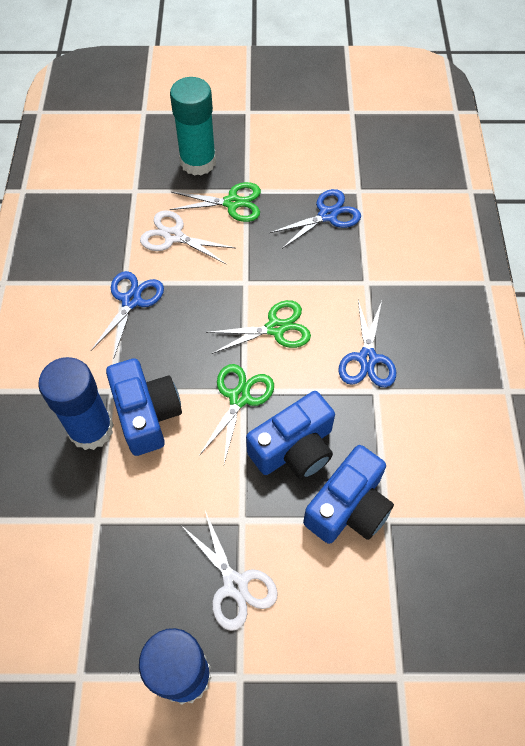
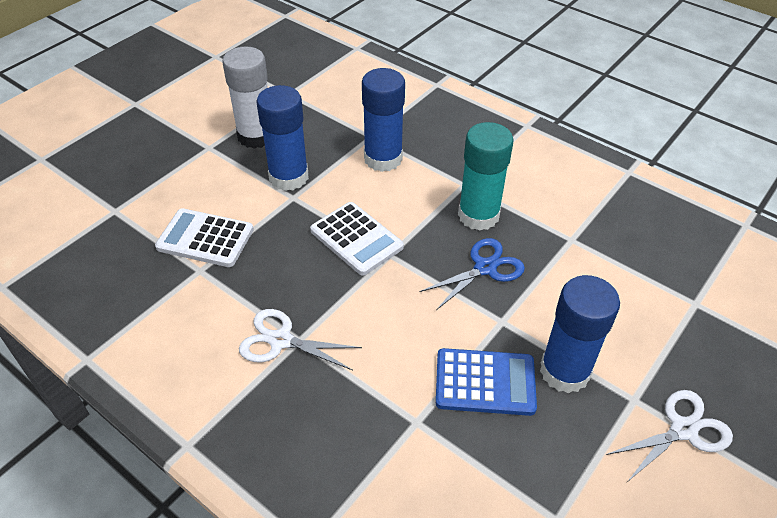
blue calculator: none = 0 -> [436,348,537,416] = 1
blue camera: [106,358,182,456] [246,391,335,480] [303,445,394,544] = 3 -> none = 0
blue glue stick: [38,357,114,450] [139,628,211,705] = 2 -> [257,85,309,191] [362,68,405,172] [540,275,620,394] = 3
blue scissors: [91,271,164,359] [269,189,361,249] [338,300,396,387] = 3 -> [420,238,525,310] = 1
green scissors: [170,182,261,222] [199,364,274,464] [206,300,311,354] = 3 -> none = 0
white calculator: none = 0 -> [155,208,254,267] [310,202,404,276] = 2
white glue stick: none = 0 -> [223,47,268,149] = 1

